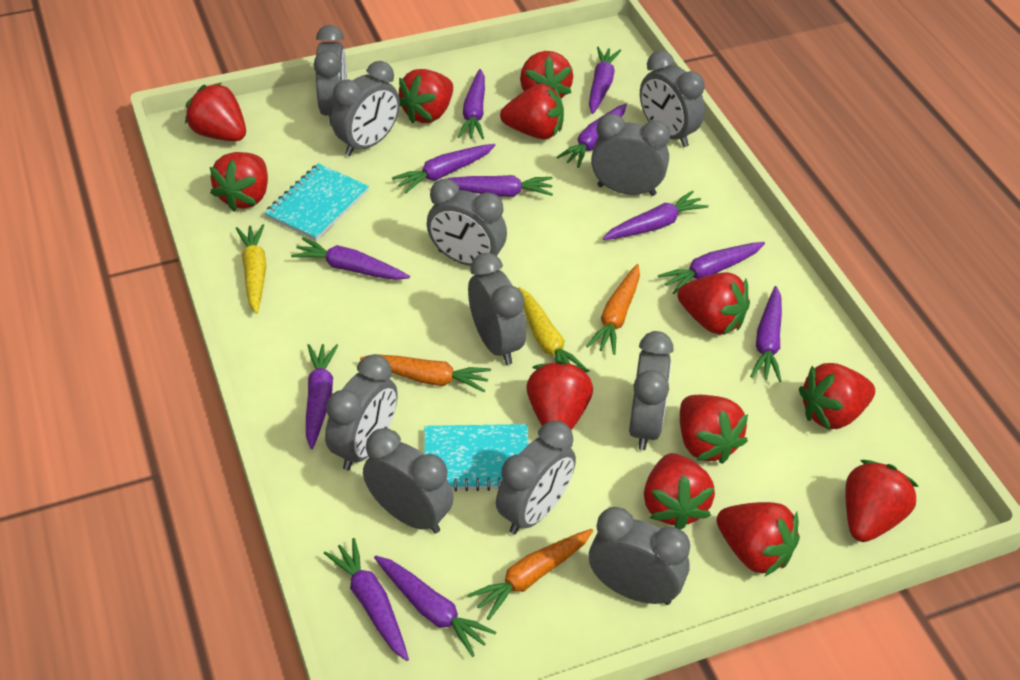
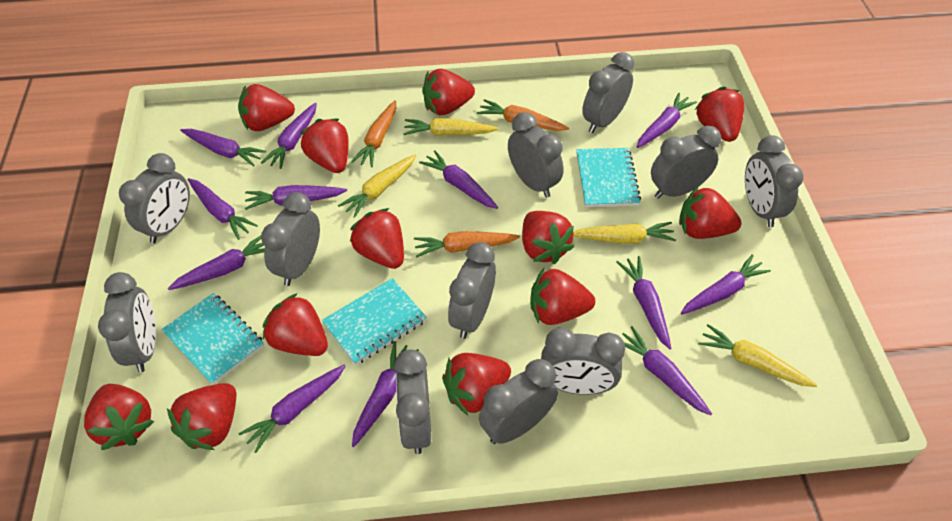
turquoise notebook: [264,163,369,241] [424,424,529,491] = 2 -> [161,293,264,385] [322,278,427,365] [576,148,641,207] = 3
yellow carrot: [236,224,267,314] [518,287,585,368] = 2 -> [338,154,416,218] [404,118,499,136] [573,222,676,244] [698,324,817,387] = 4

